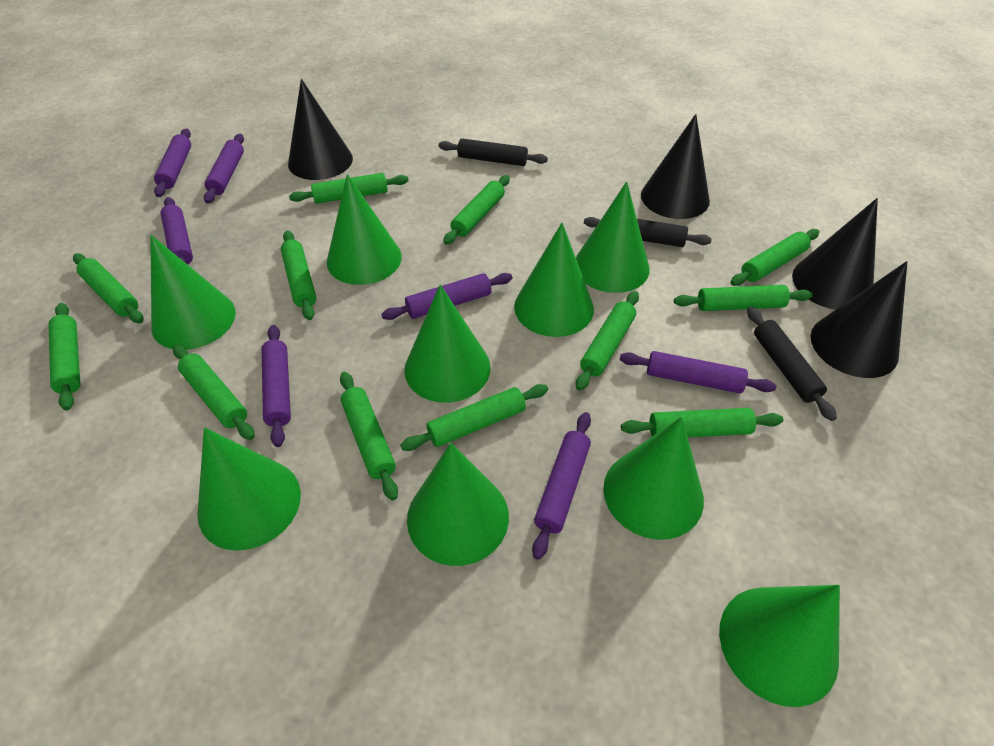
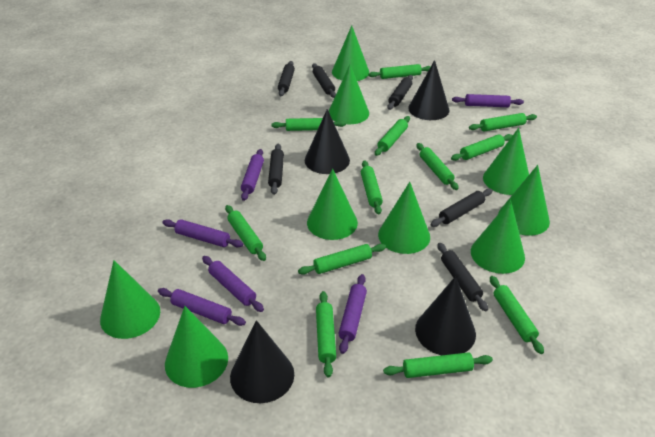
black rolling pin: [438,138,548,166] [584,217,712,247] [747,307,837,421] = 3 -> [268,144,284,195] [278,61,295,96] [312,63,336,98] [387,75,413,110] [430,189,493,227] [437,243,488,312] = 6
purple rolling pin: [154,129,191,197] [161,197,193,265] [204,134,244,203] [262,325,291,447] [382,273,513,320] [532,412,591,560] [620,351,776,394] = 7 -> [158,288,246,326] [162,219,243,247] [202,256,264,312] [241,149,264,201] [338,274,367,354] [452,94,524,107] = 6

